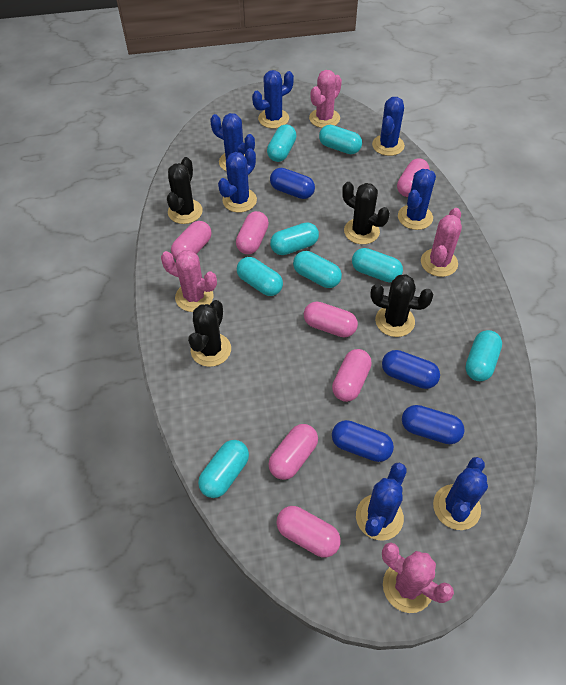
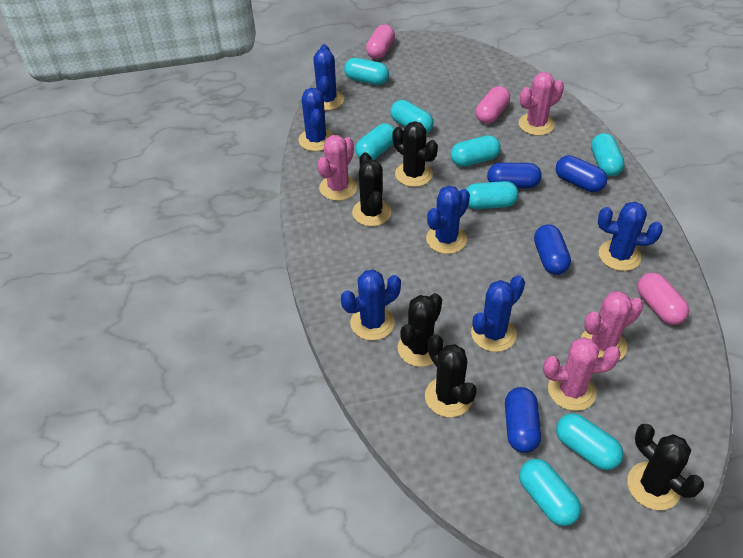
black cactus: [167,157,203,224] [188,300,231,367] [342,182,390,244] [370,274,433,337] = 4 -> [352,152,392,226] [392,121,438,187] [398,293,442,367] [425,334,477,417] [627,424,704,510] = 5
blue cactus: [210,113,255,171] [218,148,257,213] [252,70,294,129] [356,463,407,541] [372,97,405,156] [398,169,436,230] [433,457,488,530] = 7 -> [299,88,333,151] [313,44,344,110] [341,269,401,340] [426,186,470,254] [471,275,525,352] [598,202,663,271] = 6
pink capsule: [171,221,212,259] [236,211,269,254] [268,424,318,480] [277,506,341,558] [304,302,358,337] [332,349,372,402] [397,158,429,197] = 7 -> [366,24,395,59] [476,86,510,124] [637,273,689,325] = 3

